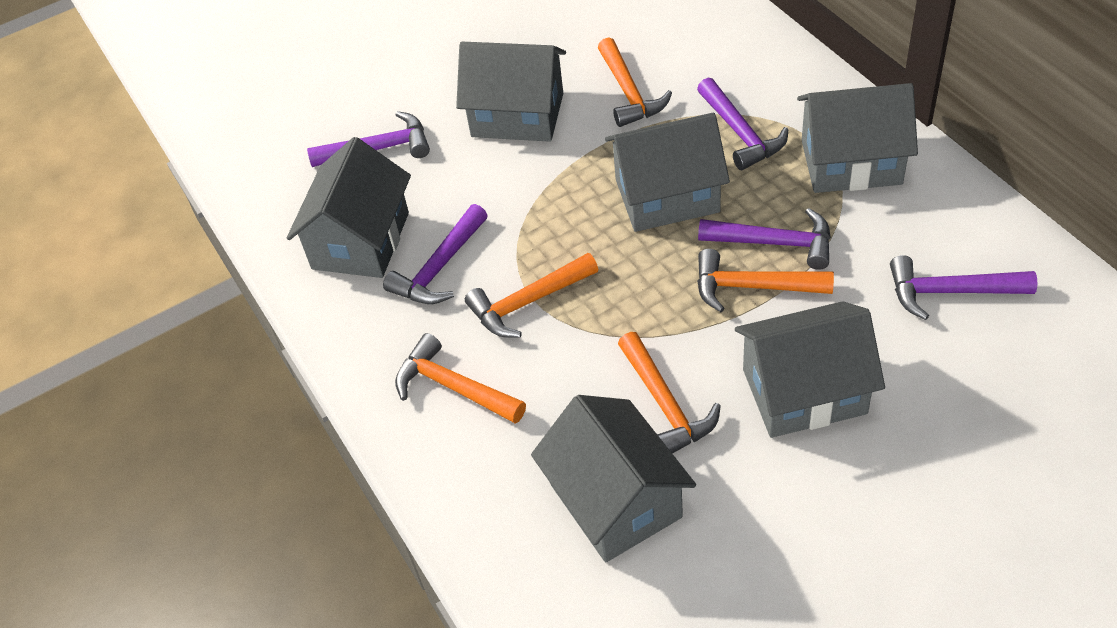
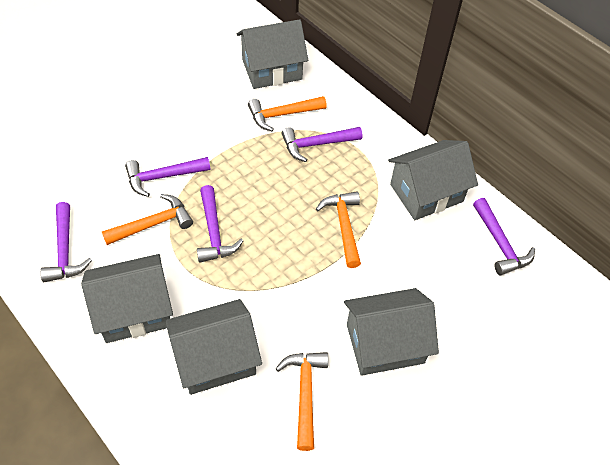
grey house: [287,137,411,278] [456,42,566,142] [531,395,696,562] [605,113,730,232] [735,301,885,438] [797,83,918,193] = 6 -> [81,254,173,343] [165,299,262,395] [237,19,308,89] [344,288,439,376] [388,140,478,220] = 5
orange hammer: [395,333,526,424] [465,253,598,338] [598,38,672,127] [618,332,721,454] [697,249,834,312] = 5 -> [102,194,193,245] [248,96,327,131] [275,352,328,451] [316,191,361,268] = 4

